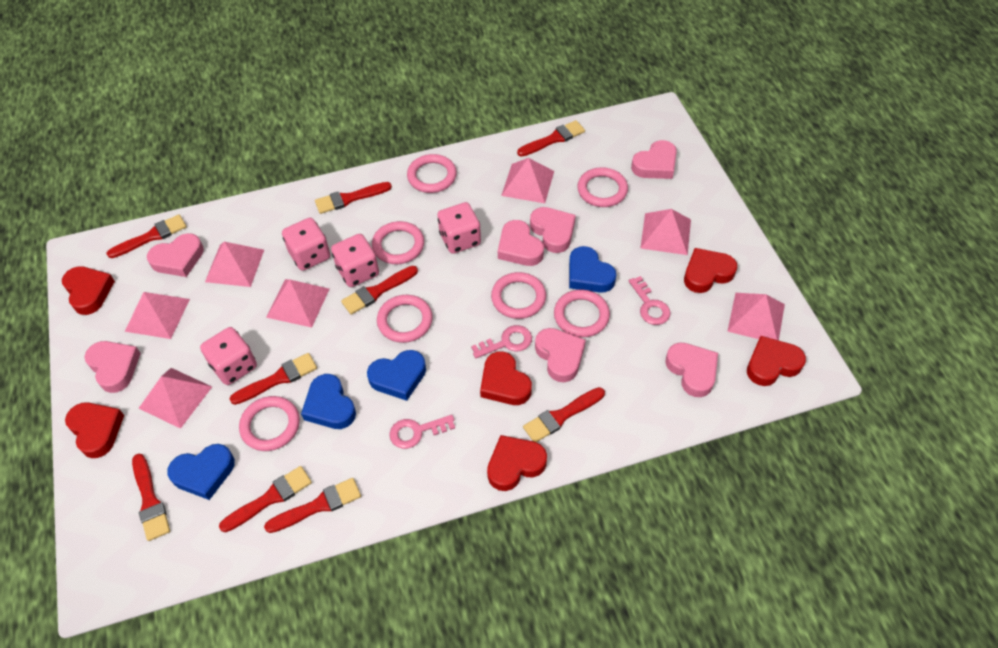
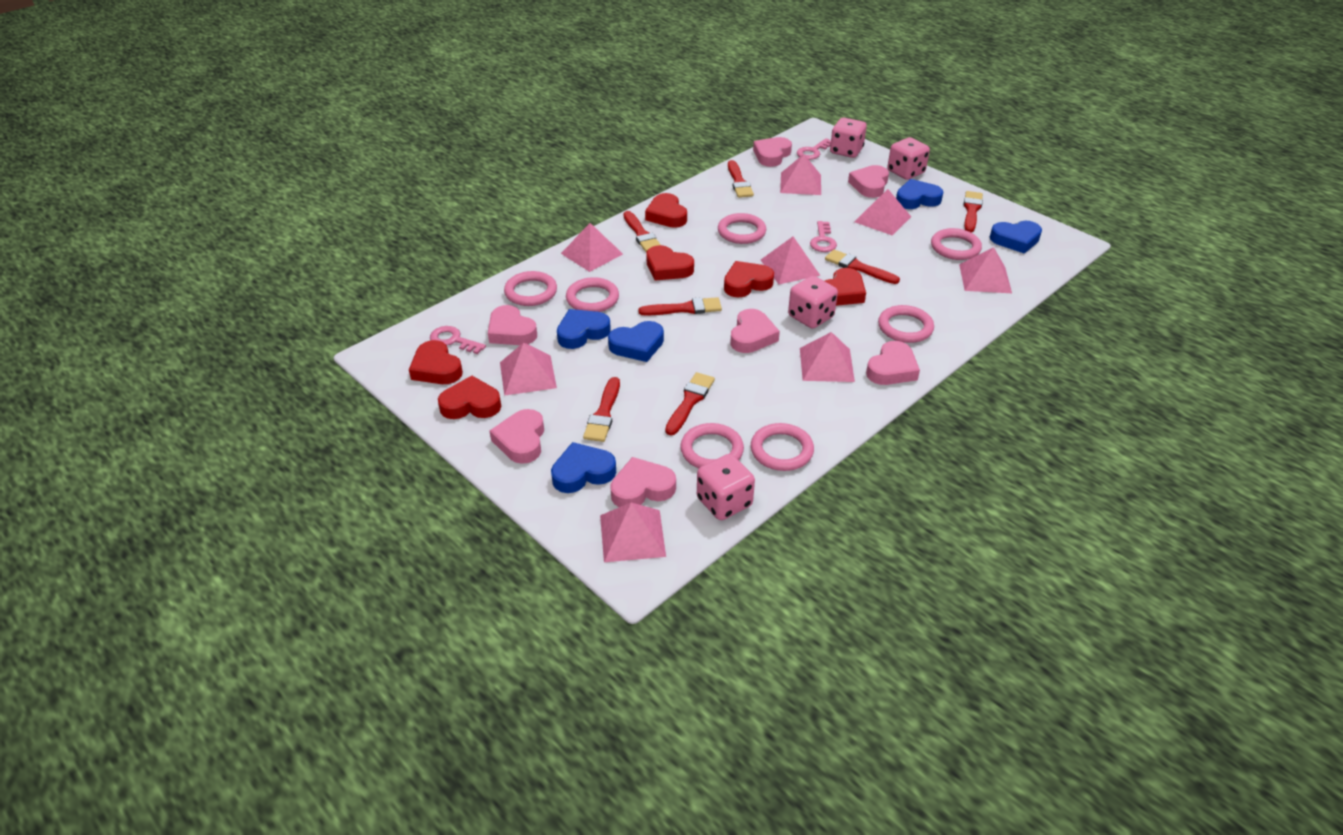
blue heart: [167,444,235,500] [301,374,356,429] [367,350,426,401] [569,246,616,293] = 4 -> [551,442,616,493] [557,309,611,349] [608,321,664,362] [896,179,943,209] [990,221,1042,254] = 5
pink pyramid: [125,292,190,339] [139,368,212,429] [205,242,264,287] [266,279,329,328] [501,158,554,203] [640,209,691,255] [727,293,785,340] = 7 -> [500,342,557,396] [561,223,623,272] [600,502,666,562] [761,237,820,284] [780,154,821,195] [800,332,855,382] [854,189,911,236] [959,247,1012,293] = 8
red brush: [106,214,187,258] [132,454,170,541] [219,466,312,532] [230,353,317,405] [264,478,361,533] [315,182,392,214] [341,266,418,315] [517,120,585,157] [523,387,605,442] = 9 -> [583,377,620,442] [623,211,661,252] [638,297,722,316] [665,372,715,435] [728,160,754,198] [825,250,900,284] [964,191,983,232] = 7

